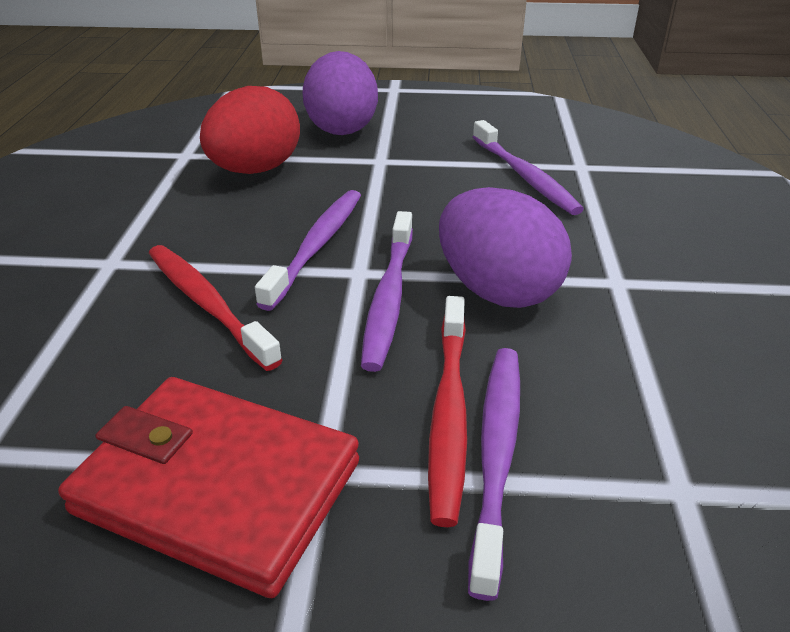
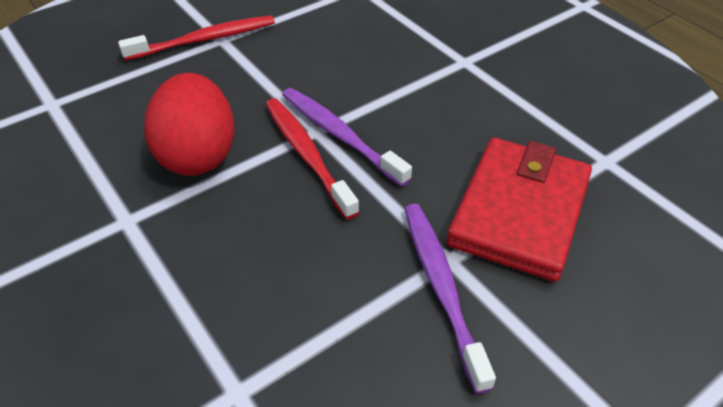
purple egg: [303,51,378,135] [439,187,572,308] = 2 -> none = 0
purple toothbrush: [255,190,361,311] [361,211,413,372] [468,348,520,601] [473,120,584,215] = 4 -> [282,88,412,187] [404,204,496,394] = 2

